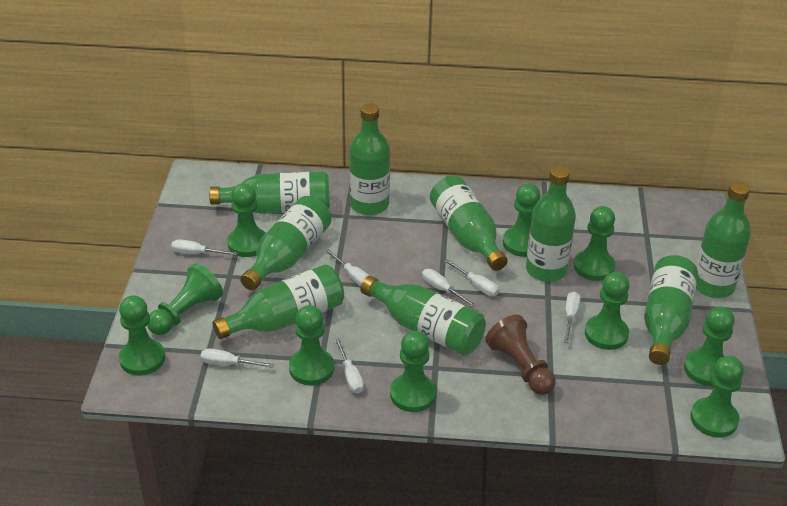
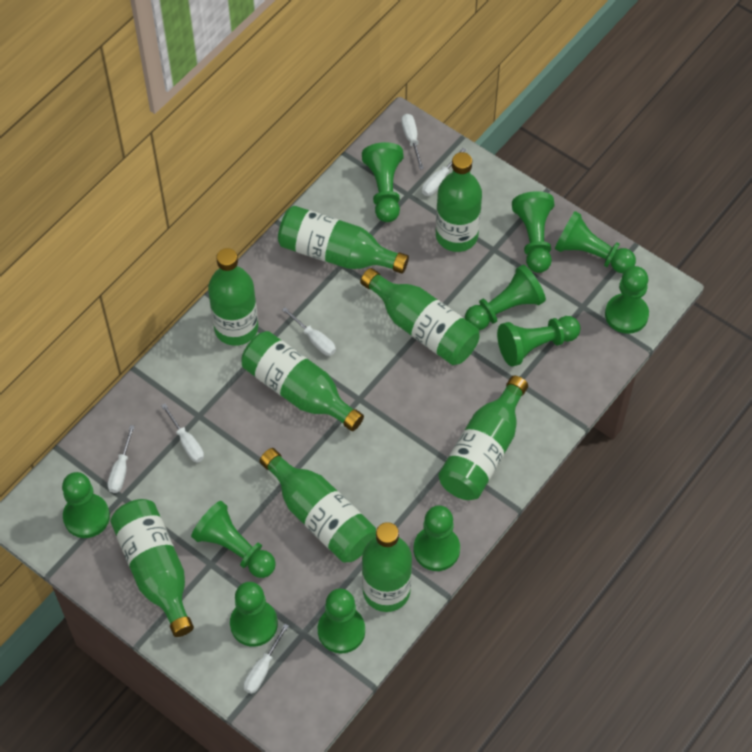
brown pawn: [486,315,556,395] = 1 -> none = 0
green pawn: [119,295,165,375] [147,263,223,335] [227,183,266,257] [289,305,334,385] [390,331,436,412] [503,183,541,257] [574,206,615,281] [585,272,629,350] [684,306,735,386] [690,356,744,437] = 10 -> [62,472,110,538] [191,501,276,578] [230,582,278,647] [318,589,365,653] [362,142,404,222] [414,505,460,571] [465,265,546,330] [497,316,580,367] [512,191,555,273] [555,211,636,273] [605,266,649,334] = 11
white screwdriver: [171,239,237,255] [200,349,274,368] [325,249,370,287] [335,338,364,394] [422,269,476,307] [444,259,499,296] [564,292,580,343] = 7 -> [107,425,135,493] [161,404,204,462] [244,624,289,694] [282,307,336,356] [401,114,424,170] [422,148,466,196] = 6

